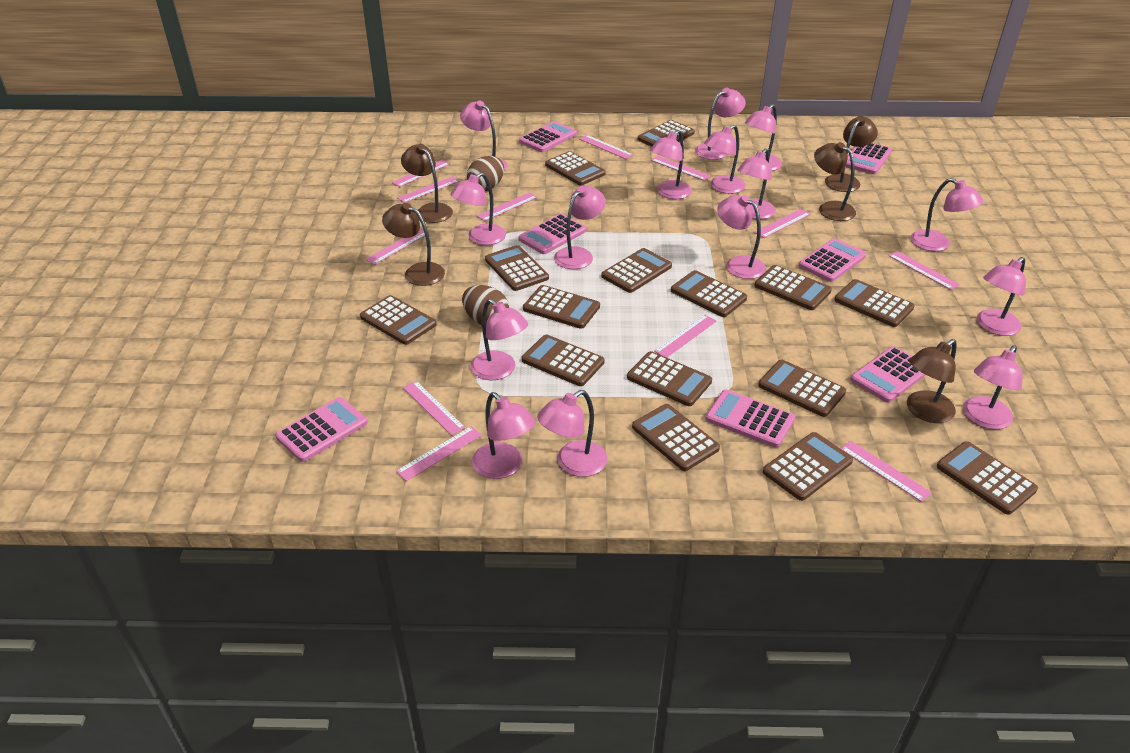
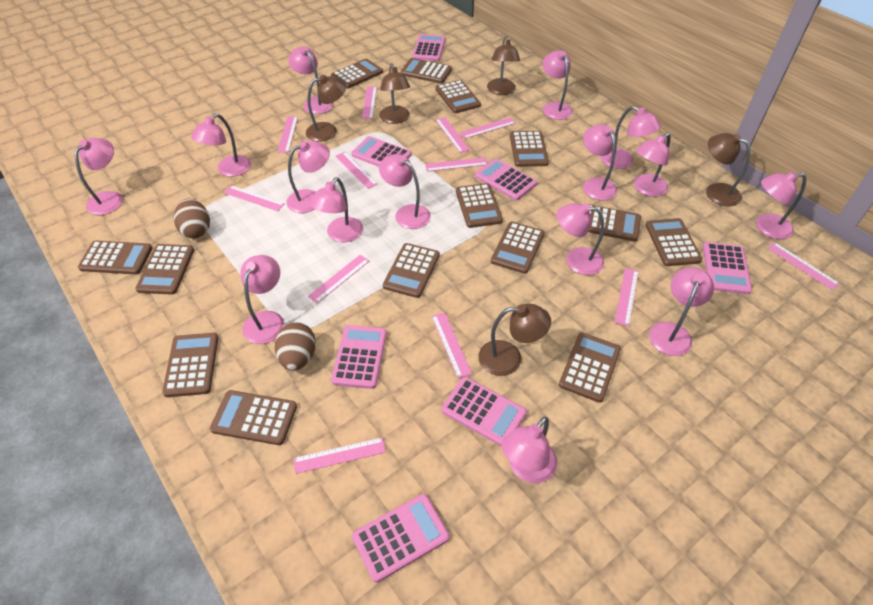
brown calculator: [360,295,437,345] [485,245,549,291] [522,334,605,386] [523,285,600,329] [545,151,606,185] [602,248,672,293] [627,351,712,406] [632,404,720,471] [638,120,695,147] [671,270,747,317] [755,265,832,310] [758,360,846,417] [763,432,853,501] [834,279,915,327] [937,441,1038,515] = 15 -> [78,241,152,275] [135,244,194,295] [162,333,218,397] [210,390,297,445] [331,59,383,89] [383,243,440,298] [400,58,452,83] [435,80,481,113] [456,183,503,228] [491,222,545,274] [510,131,549,167] [559,332,621,403] [588,204,641,242] [645,218,702,266] = 14

